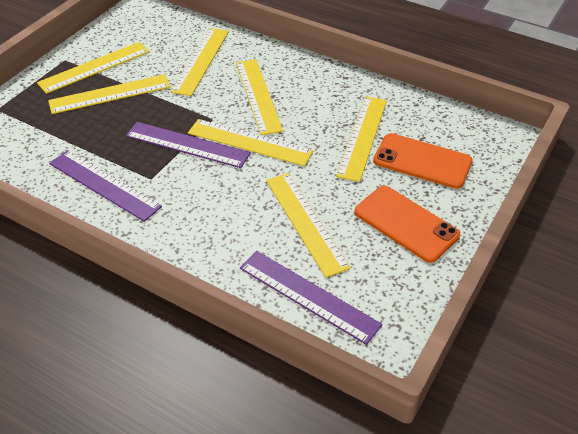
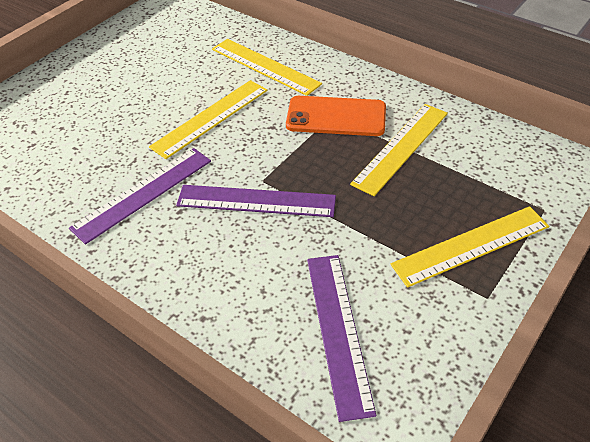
orange phone: [354,186,460,263] [373,133,473,189] = 2 -> [286,96,386,136] = 1
yellow ruler: [37,42,150,94] [48,74,171,114] [171,28,229,96] [188,119,313,166] [236,59,283,135] [266,173,350,278] [336,96,387,182] = 7 -> [149,80,268,159] [212,39,322,96] [350,104,448,196] [391,206,549,288] = 4

